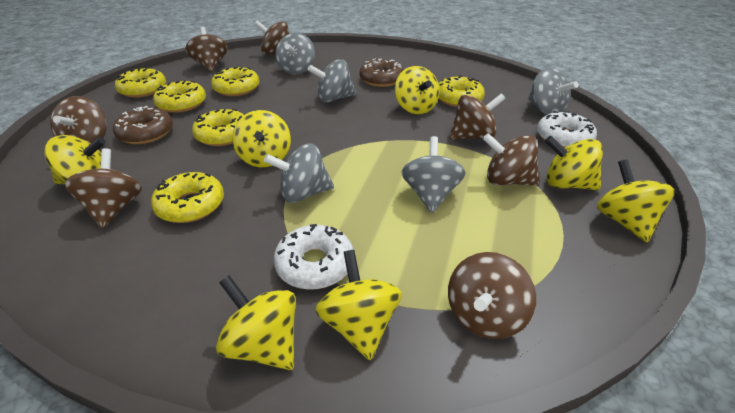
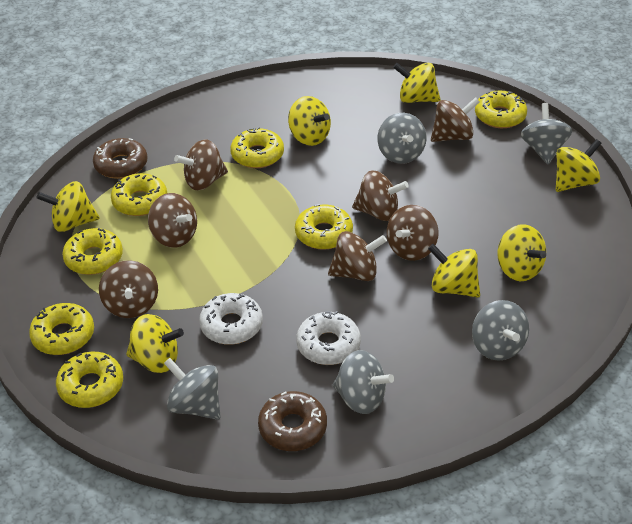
yellow donut: [115,67,166,98] [151,172,224,223] [153,81,206,113] [192,109,244,146] [211,67,259,96] [438,76,485,107] = 6 -> [29,303,94,355] [56,352,123,408] [62,228,123,275] [111,173,167,216] [230,127,284,168] [295,204,353,250] [475,91,527,128] = 7

